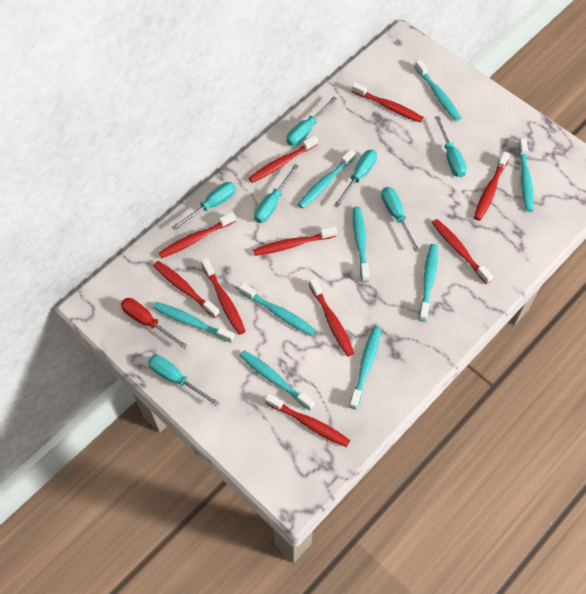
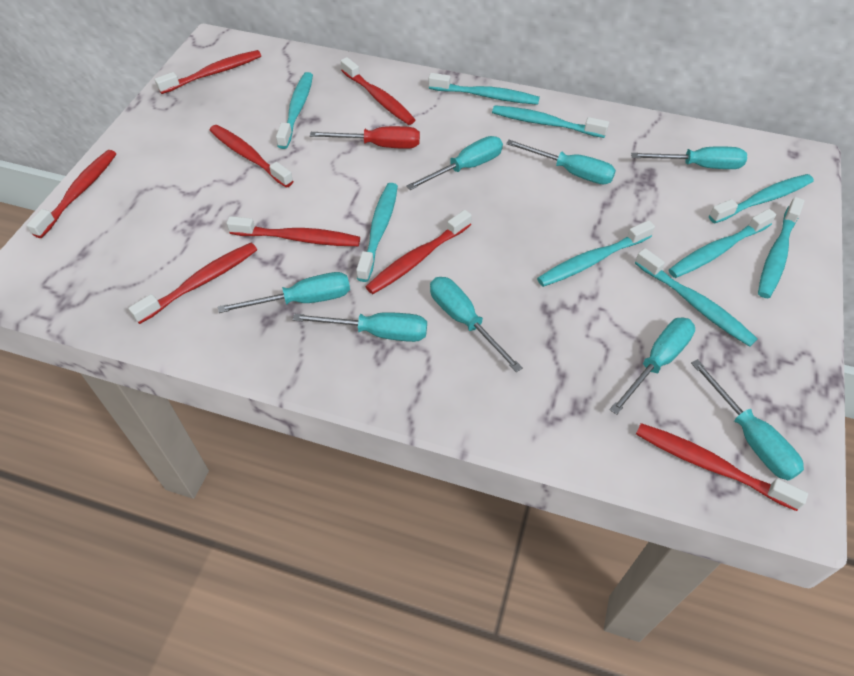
red toothbrush: [153,261,220,318] [159,212,236,258] [201,258,245,335] [249,135,318,183] [253,226,337,256] [265,393,350,447] [309,278,354,357] [351,82,424,123] [432,219,493,284] [474,151,510,221] = 10 -> [27,150,116,238] [128,243,257,324] [155,50,261,94] [209,125,293,188] [227,216,360,246] [341,57,415,125] [366,210,472,294] [636,423,808,511] = 8
turquoise screwdriver: [148,355,220,407] [172,182,236,230] [254,164,299,223] [286,97,337,146] [334,150,377,207] [381,187,420,252] [435,116,467,177] = 7 -> [218,272,350,313] [293,312,427,342] [406,136,503,190] [430,277,523,372] [506,140,616,185] [610,318,695,415] [631,146,747,169] [691,359,804,480] = 8

